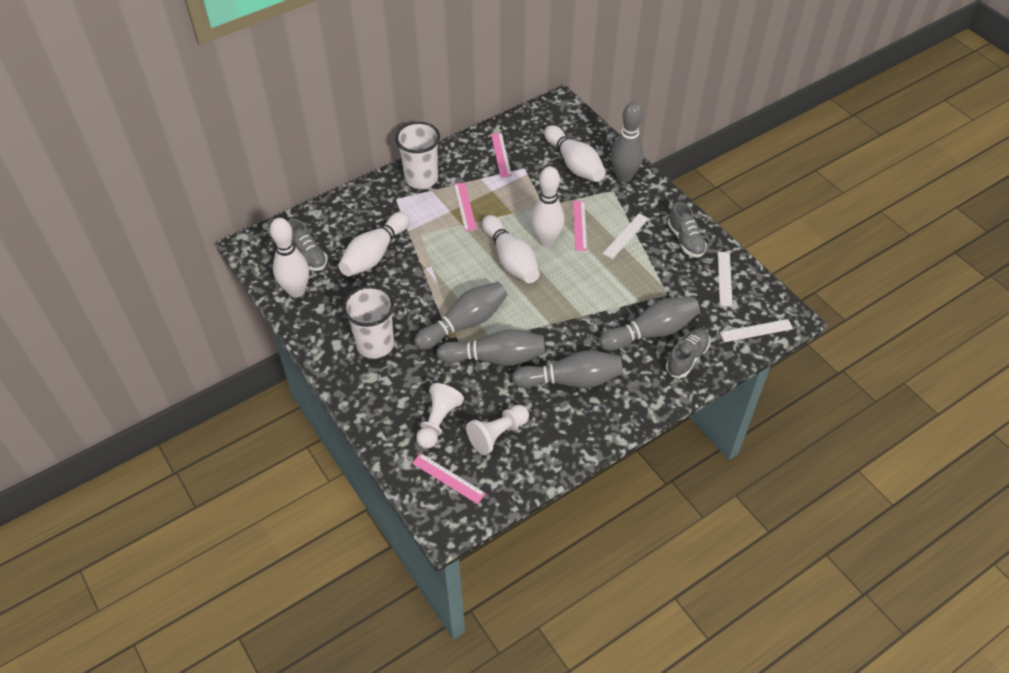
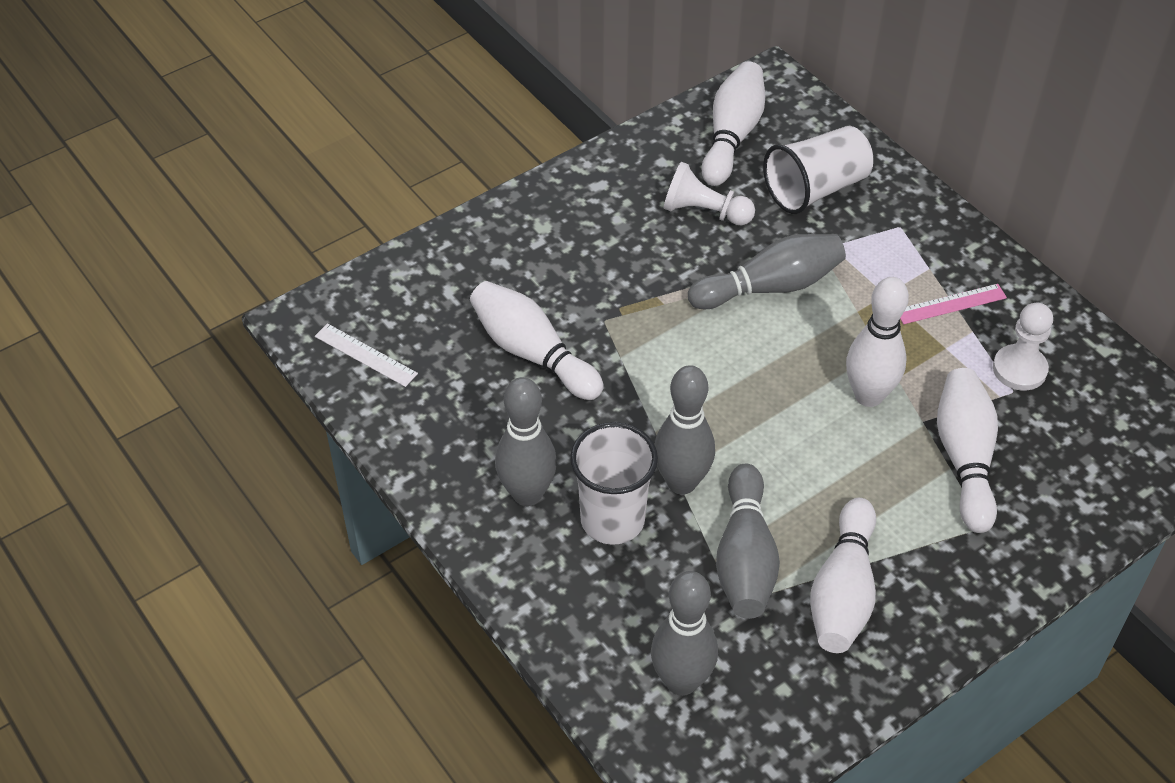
grey shoe: [288,219,327,271] [666,329,710,378] [668,202,707,258] = 3 -> none = 0
pink ruler: [412,453,486,504] [454,182,477,231] [491,132,512,177] [573,201,587,251] = 4 -> [900,284,1007,324] = 1
white ruler: [603,213,649,259] [718,252,733,306] [720,319,793,342] = 3 -> [315,323,418,387] = 1

